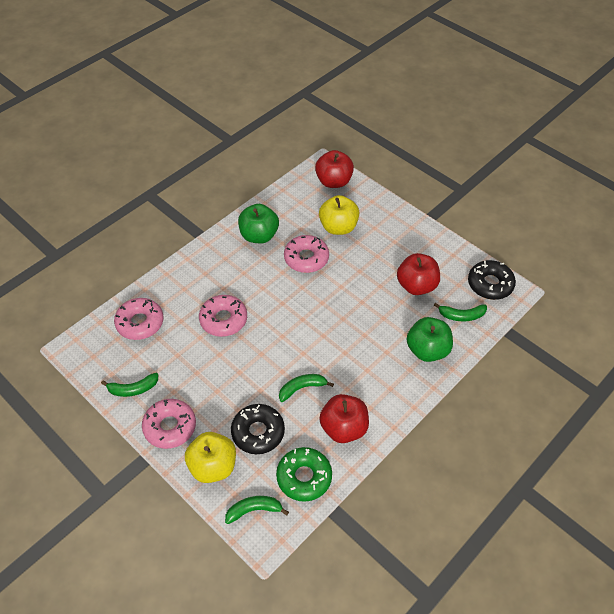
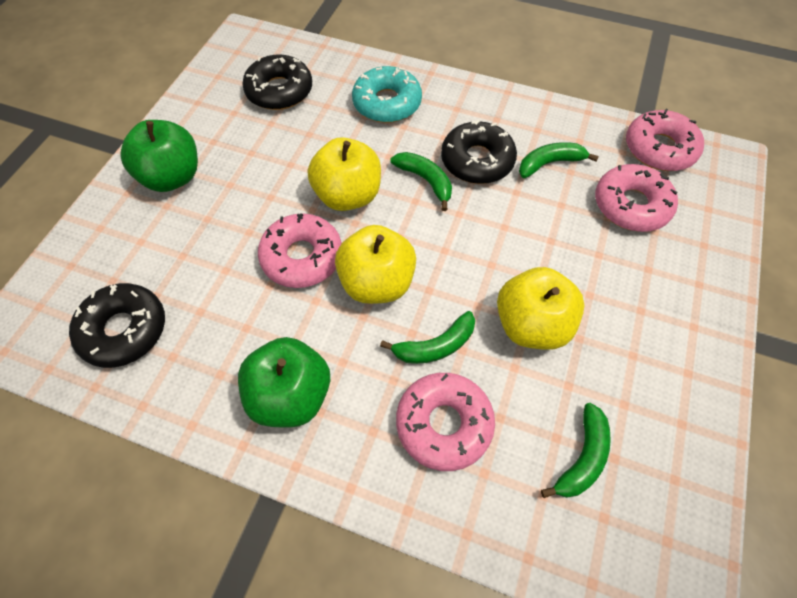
black donut: [231,404,285,454] [468,260,516,300] = 2 -> [69,283,165,368] [242,54,312,110] [441,120,517,184] = 3
green donut: [276,447,332,502] = 1 -> none = 0
red apple: [315,150,354,188] [319,394,369,443] [397,253,440,295] = 3 -> none = 0
turquoise donut: none = 0 -> [352,66,422,123] = 1
yellow apple: [185,432,236,483] [319,195,359,235] = 2 -> [308,137,381,211] [335,225,416,304] [497,267,585,350] = 3

